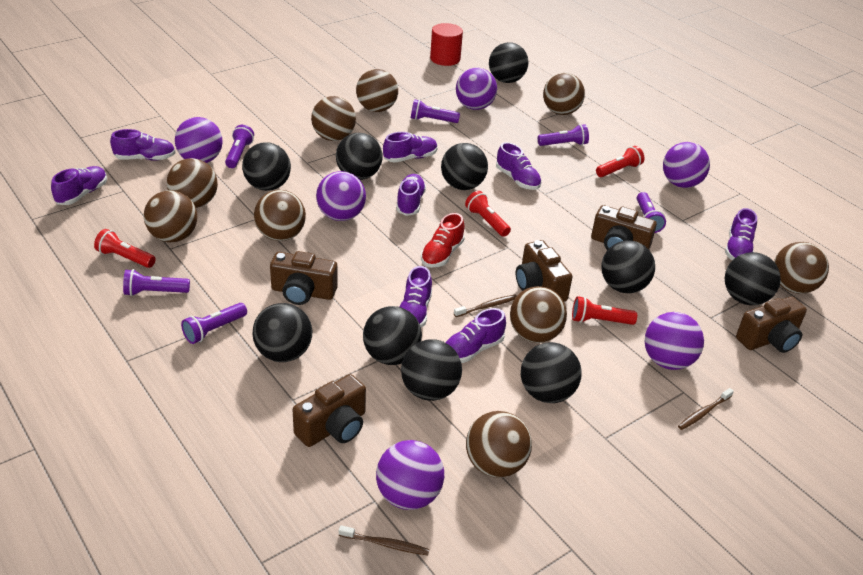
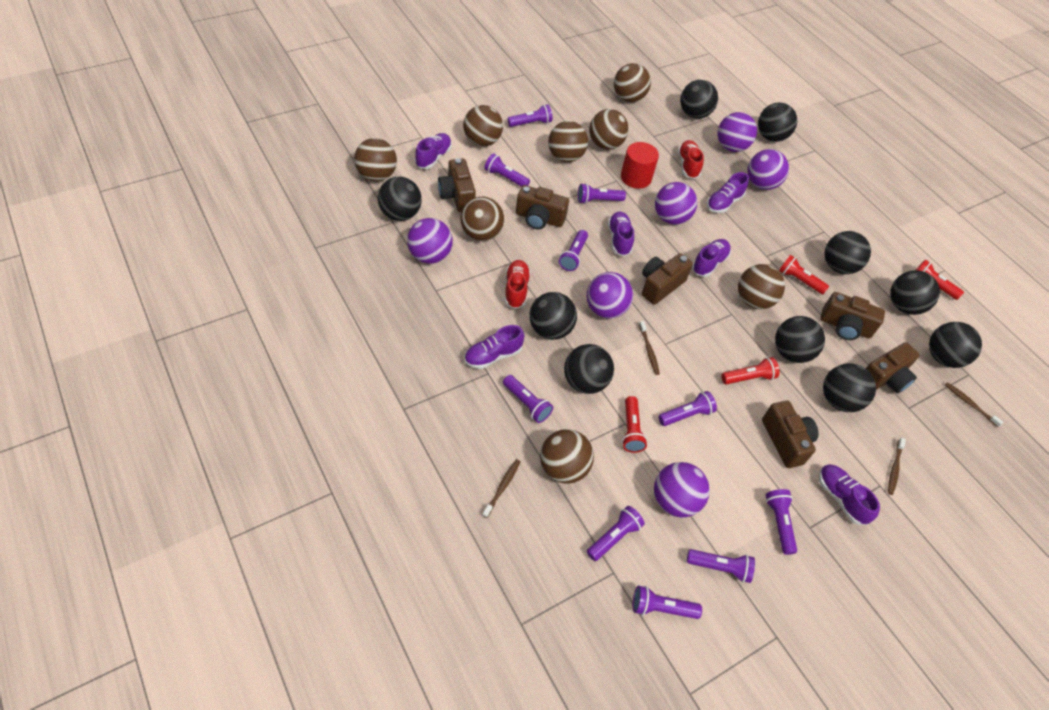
brown ball: [144,190,197,242] [167,158,218,208] [254,190,306,241] [311,96,356,141] [356,69,398,112] [466,411,532,478] [510,286,567,343] [543,73,585,115] [774,242,829,294] = 9 -> [354,138,397,181] [460,197,504,241] [463,105,503,147] [540,429,594,483] [548,121,588,162] [589,109,628,150] [614,63,651,102] [738,264,785,309] = 8
brown camera: [270,251,338,305] [293,374,366,447] [516,240,572,302] [591,205,657,250] [736,297,807,353] = 5 -> [438,158,476,212] [516,185,569,229] [642,253,693,305] [762,401,819,468] [820,292,885,340] [866,342,920,393] = 6
brown toothbrush: [339,525,429,555] [454,294,517,317] [678,388,734,430] = 3 -> [482,459,521,518] [639,321,660,375] [888,438,906,495] [945,382,1003,427] = 4
purple flashlight: [123,269,190,296] [181,303,247,344] [225,125,254,168] [411,99,460,123] [538,124,589,146] [637,192,666,233] = 6 -> [484,153,530,187] [503,375,553,423] [508,104,552,127] [559,230,588,271] [578,183,626,204] [587,506,645,561] [633,586,702,619] [658,391,717,426] [687,549,755,583] [766,489,797,555] = 10
purple shoe: [51,166,107,205] [110,129,175,161] [383,132,438,163] [396,174,426,216] [400,266,432,328] [445,308,506,363] [496,142,542,190] [725,208,757,260] = 8 -> [415,133,452,169] [465,325,524,369] [608,212,634,256] [692,239,731,277] [707,172,749,213] [819,464,880,525] = 6
red shoe: [421,213,465,267] = 1 -> [504,260,531,309] [678,140,704,179] = 2

